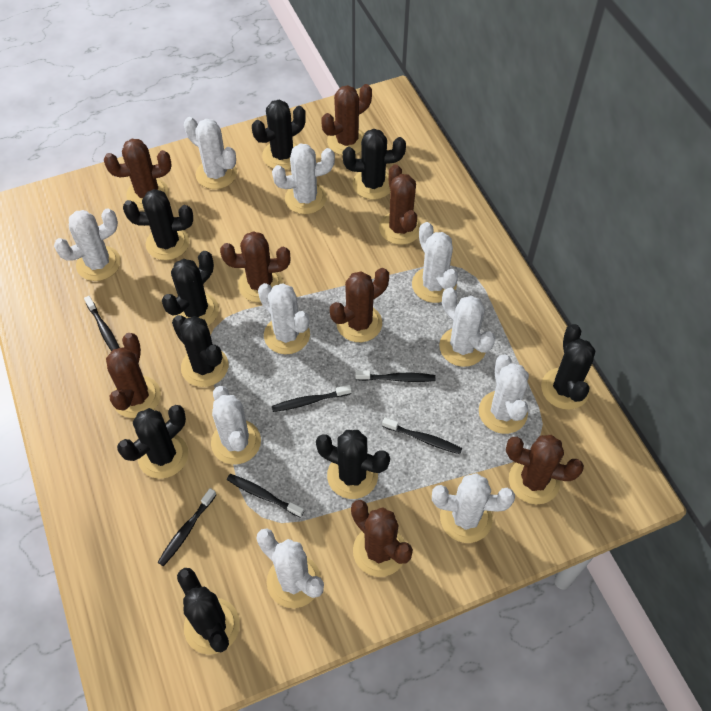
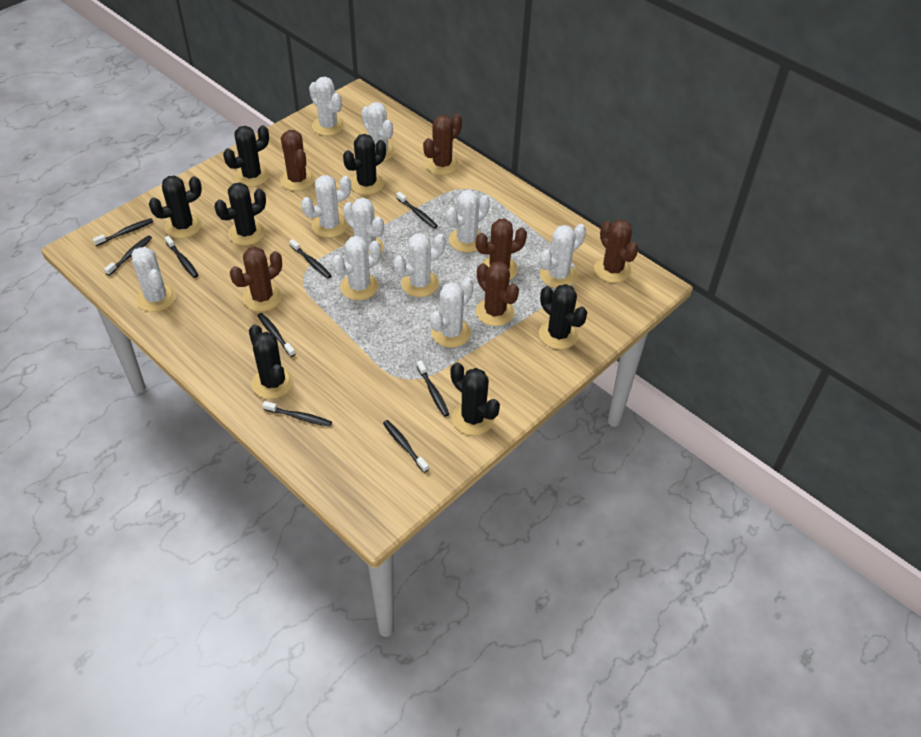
black cactus: [117,405,188,479] [123,189,193,260] [162,251,219,326] [172,315,228,387] [177,568,240,655] [252,100,306,170] [316,430,390,499] [343,129,406,200] [541,324,595,410] = 9 -> [149,176,202,239] [214,182,266,246] [223,125,269,187] [249,324,294,399] [343,134,386,195] [451,362,500,435] [539,284,587,349] = 7
black toothbrush: [84,296,120,351] [158,488,216,566] [227,474,304,518] [272,385,352,412] [355,370,436,382] [382,418,462,454] = 6 -> [93,218,153,246] [104,235,152,276] [165,236,198,278] [257,313,295,357] [263,401,332,427] [289,239,332,278] [383,420,429,473] [396,192,438,229] [417,360,449,417] = 9
brown cactus: [104,139,172,209] [106,333,161,418] [220,231,290,303] [321,84,372,155] [330,268,389,342] [351,500,413,577] [379,164,421,245] [506,435,584,504] = 8 -> [230,247,282,312] [280,130,315,191] [423,114,462,175] [476,219,527,280] [476,261,519,326] [594,220,639,283] = 6

